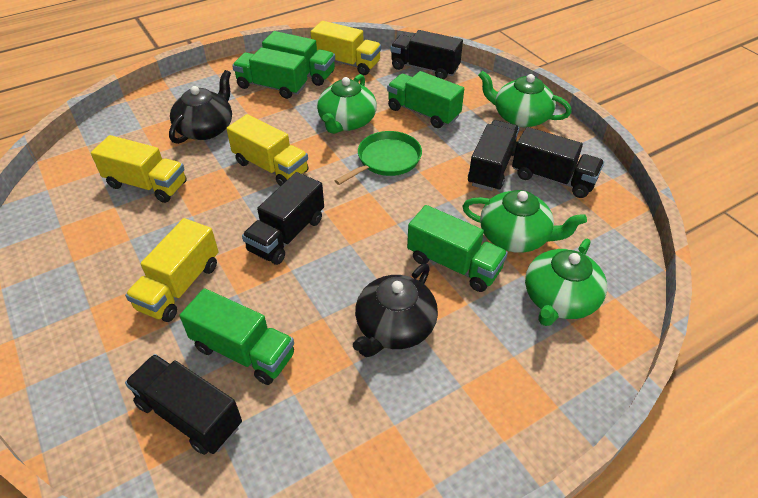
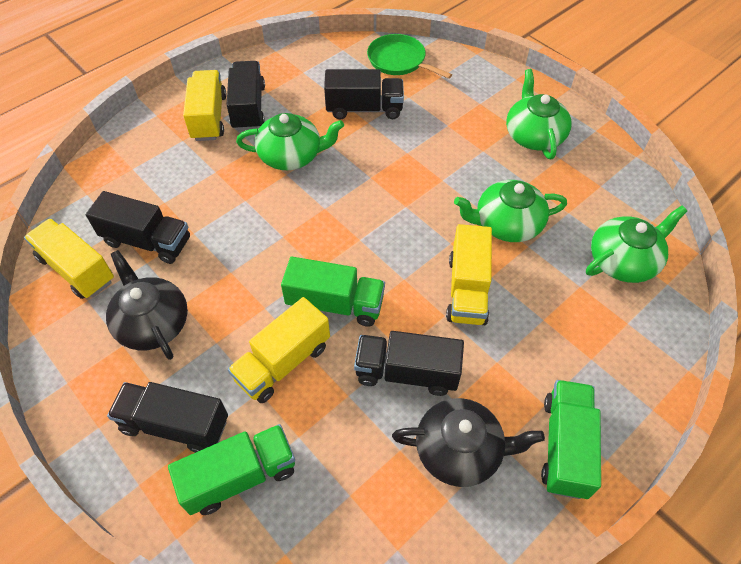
green truck: [180,288,294,385] [232,47,307,99] [262,31,335,86] [387,71,464,128] [407,205,508,292] = 5 -> [168,424,295,515] [281,257,385,327] [541,380,601,499] = 3

